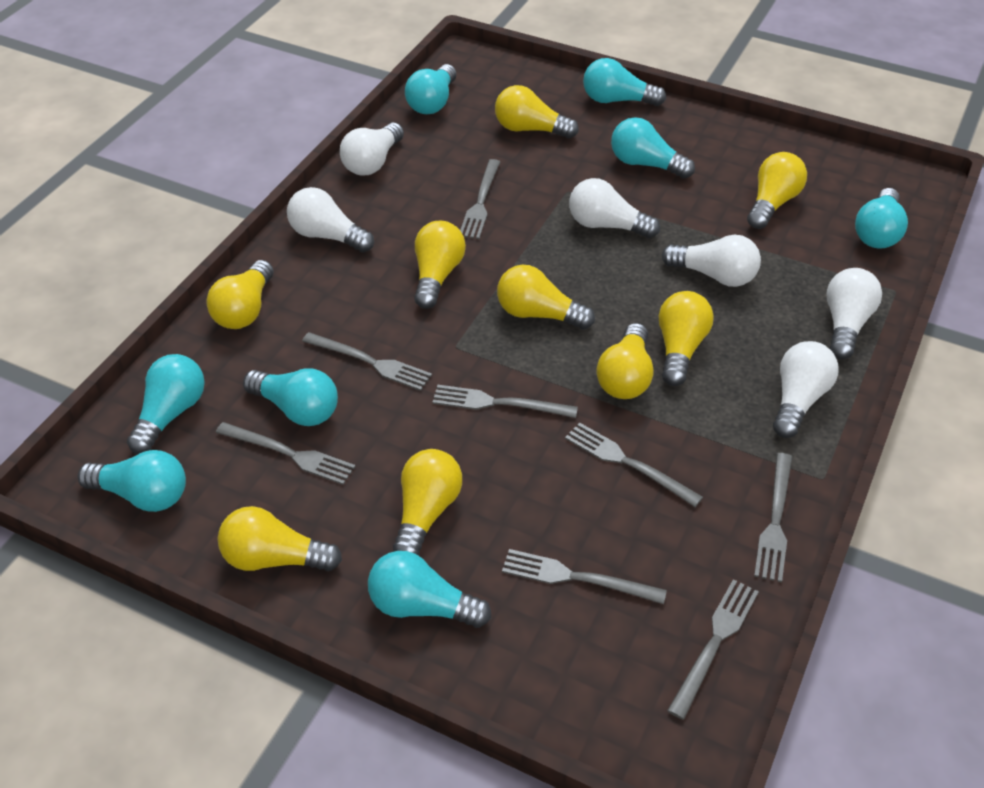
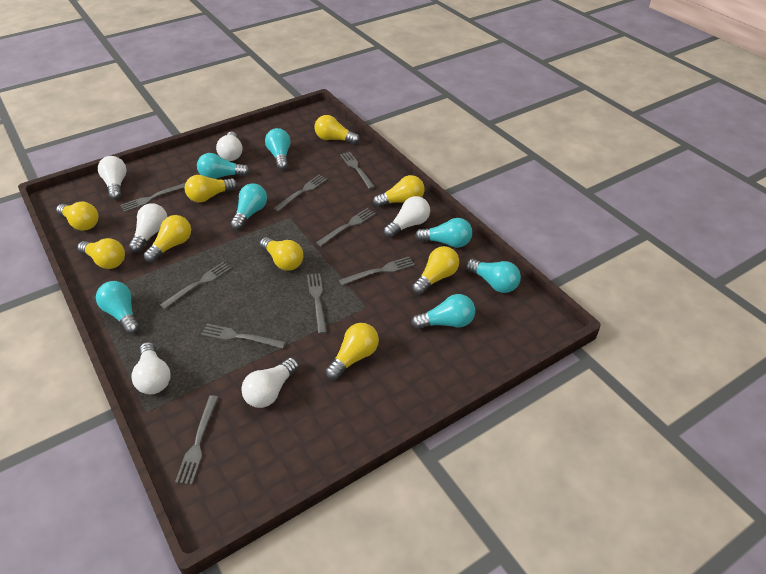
grey fork: [216,422,356,485] [302,332,432,391] [432,385,578,418] [460,159,500,239] [502,549,667,604] [565,422,703,507] [667,579,759,720] [754,453,792,582] = 8 -> [120,183,185,212] [160,262,232,309] [175,395,219,485] [201,324,286,349] [274,175,328,211] [307,273,327,334] [316,208,376,246] [339,257,415,285] [340,152,375,189] = 9
turquoise light bulb: [78,450,186,512] [127,354,204,454] [243,368,338,426] [368,551,491,628] [405,64,456,114] [583,58,666,106] [611,117,695,179] [855,188,908,249] = 8 -> [96,281,140,334] [197,153,250,179] [231,183,267,230] [265,128,291,170] [411,294,475,329] [415,218,472,248] [466,259,521,293] = 7

